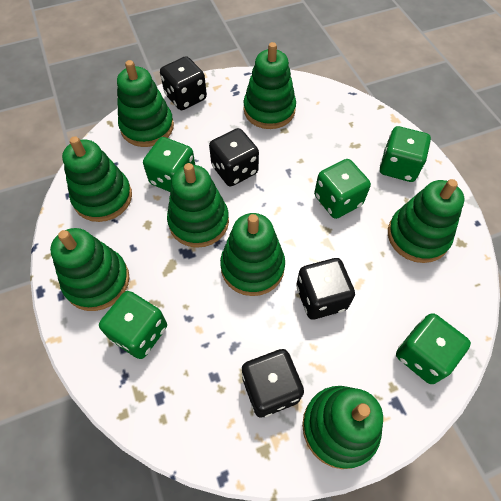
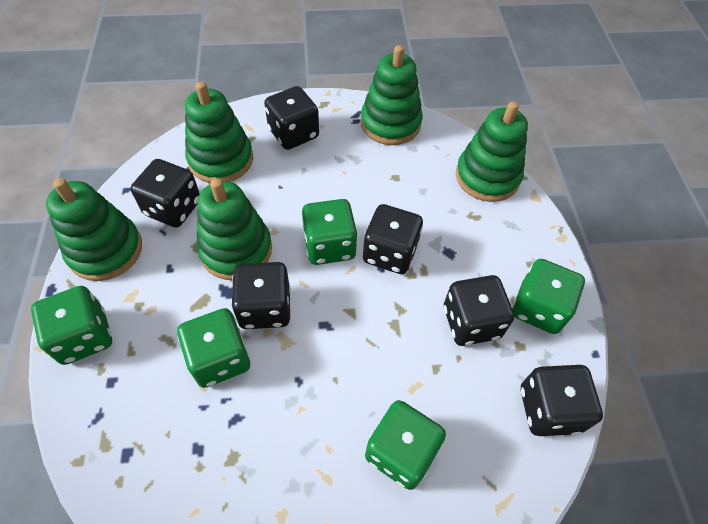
black dice: [160,56,207,110] [209,128,259,186] [242,349,304,417] [296,258,355,320] = 4 -> [130,159,200,228] [231,262,291,329] [264,86,319,150] [363,204,423,274] [444,275,514,346] [521,365,603,436] = 6
green stacking toy: [50,228,129,311] [62,136,132,222] [117,60,174,147] [167,163,229,248] [220,213,285,296] [243,42,296,129] [302,386,383,469] [388,179,464,263] = 8 -> [46,178,142,281] [185,82,253,183] [197,178,272,280] [361,45,423,145] [456,101,528,202] = 5

